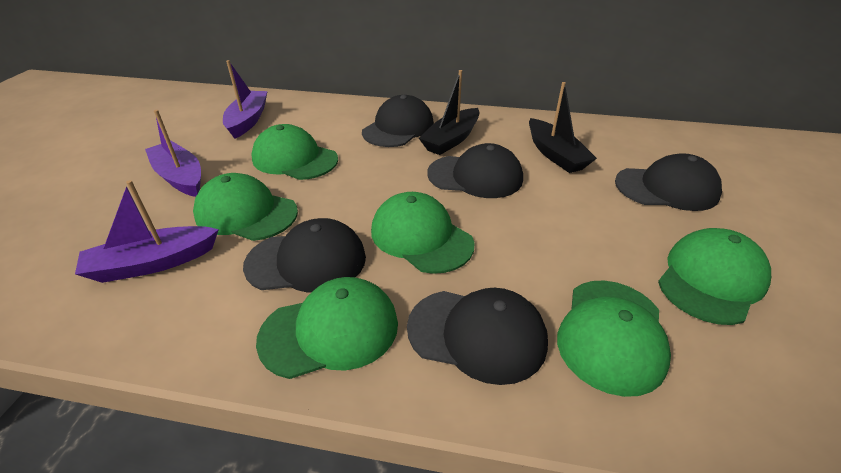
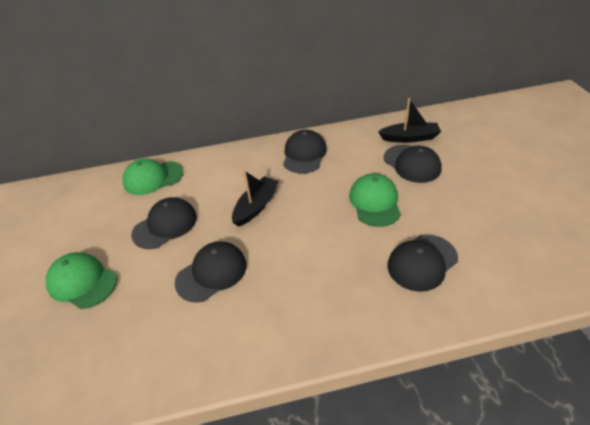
green cap: [193,173,298,241] [251,124,338,180] [256,277,398,379] [371,192,475,274] [557,281,671,397] [658,228,771,325] = 6 -> [46,252,117,309] [122,159,183,195] [349,173,401,227] = 3
purple boat: [75,180,219,283] [145,110,201,197] [223,60,268,139] = 3 -> none = 0

